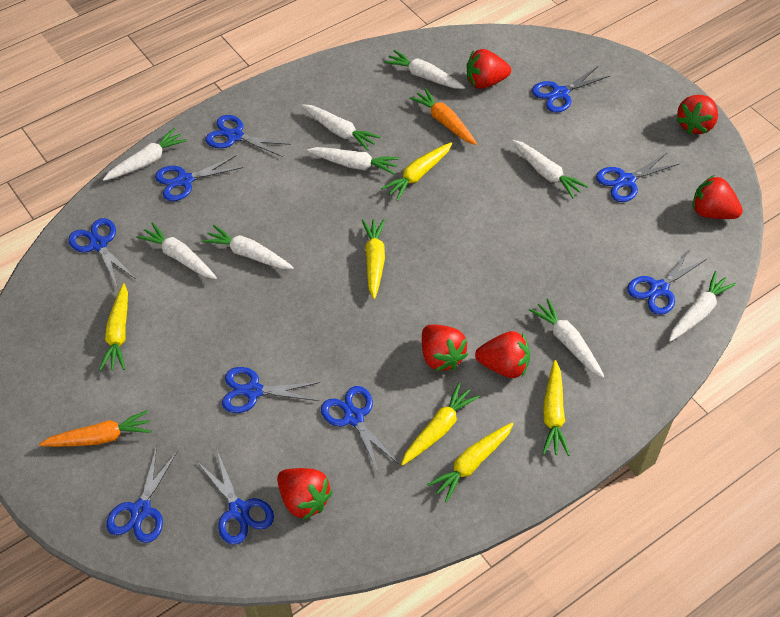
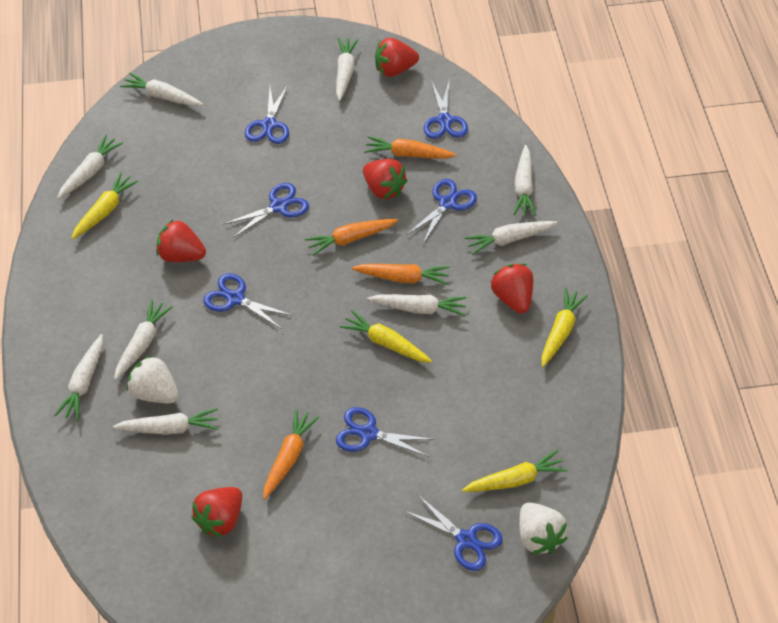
blue scissors: [68,218,136,286] [106,446,178,543] [155,155,243,201] [198,450,274,545] [206,115,291,157] [222,367,321,413] [321,386,399,473] [532,66,610,113] [596,152,679,202] [627,249,707,315] = 10 -> [203,273,293,329] [224,183,309,238] [245,85,289,144] [336,407,435,457] [404,494,503,571] [407,179,477,244] [424,81,468,139] = 7
orange carrot: [39,410,152,447] [409,88,477,145] = 2 -> [263,409,319,499] [305,219,398,256] [352,264,450,285] [364,136,457,159] = 4
red strawberry: [277,468,332,520] [422,325,468,371] [467,49,511,89] [475,331,530,378] [676,95,718,134] [693,175,743,219] = 6 -> [156,220,206,262] [191,487,242,537] [363,159,408,199] [375,38,419,77] [491,264,533,314] = 5
white strawberry: none = 0 -> [127,355,179,403] [519,503,568,554] = 2
yellow carrot: [99,283,128,371] [362,219,385,299] [381,142,452,201] [401,383,480,465] [427,422,513,503] [542,360,570,456] = 6 -> [71,172,139,239] [340,310,432,363] [462,450,568,492] [542,288,588,367] = 4

